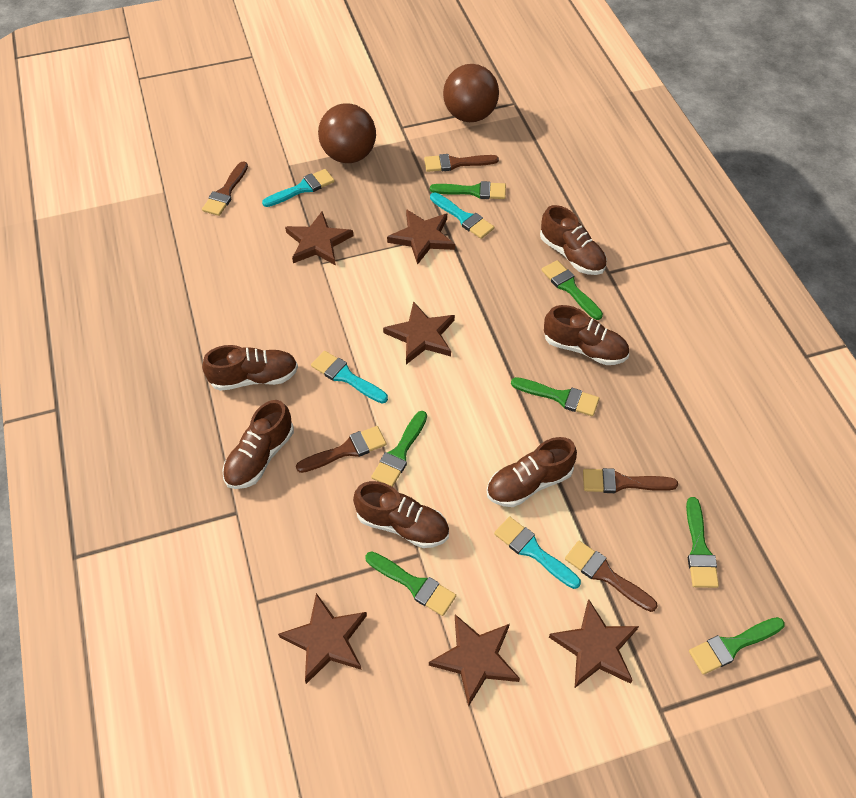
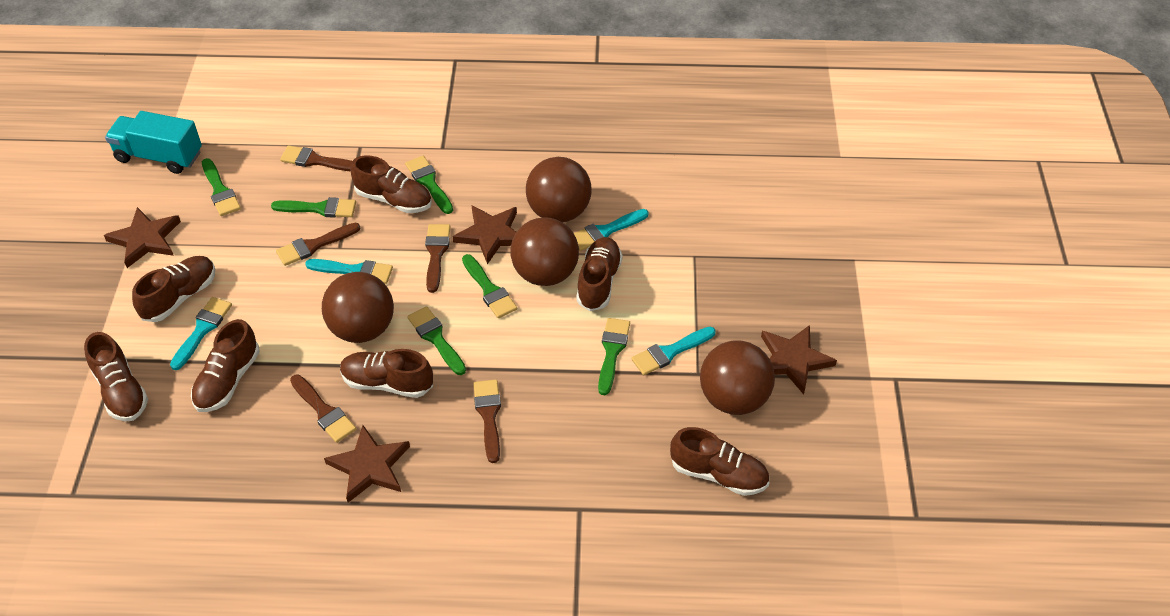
brown ball: [318,104,376,163] [443,64,499,122] = 2 -> [322,272,394,343] [510,217,579,286] [526,157,592,222] [700,341,775,415] = 4
brown shoe: [202,345,298,391] [222,400,294,489] [353,481,449,548] [487,437,577,507] [540,205,607,275] [544,305,629,365] = 6 -> [84,332,148,422] [132,256,215,322] [191,319,260,412] [340,349,433,398] [351,155,432,213] [576,237,623,311] [670,427,769,496] = 7
brown star: [278,593,367,684] [285,211,353,266] [383,301,455,364] [387,209,455,265] [429,615,520,707] [549,599,639,689] = 6 -> [104,207,181,268] [324,425,410,503] [452,205,517,264] [761,325,837,394] = 4
green brush: [365,551,456,616] [371,411,427,487] [430,181,506,199] [511,377,599,416] [541,260,603,320] [686,497,719,588] [689,617,785,675] = 7 -> [202,158,241,216] [271,197,356,218] [405,156,453,214] [407,307,466,375] [462,254,517,318] [598,318,630,395] = 6
turquoise truck: none = 0 -> [105,111,202,174] = 1

